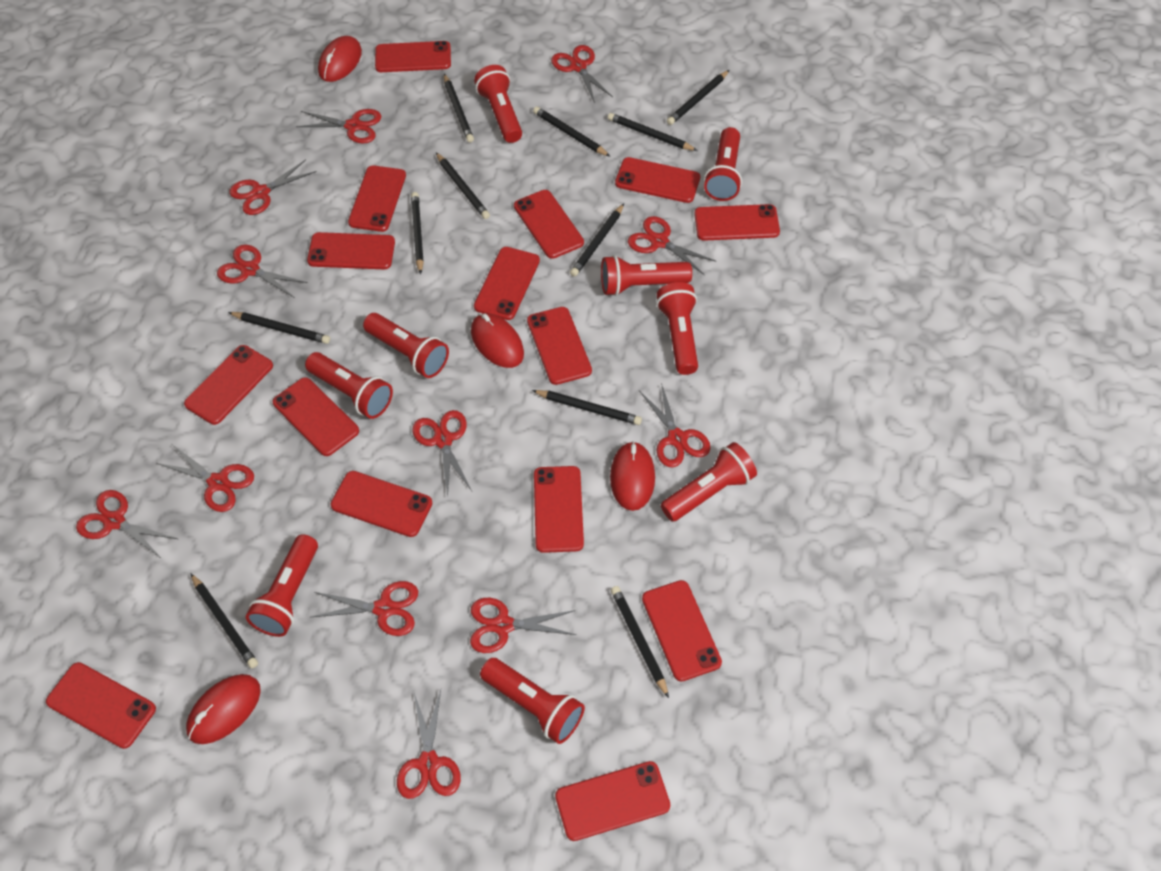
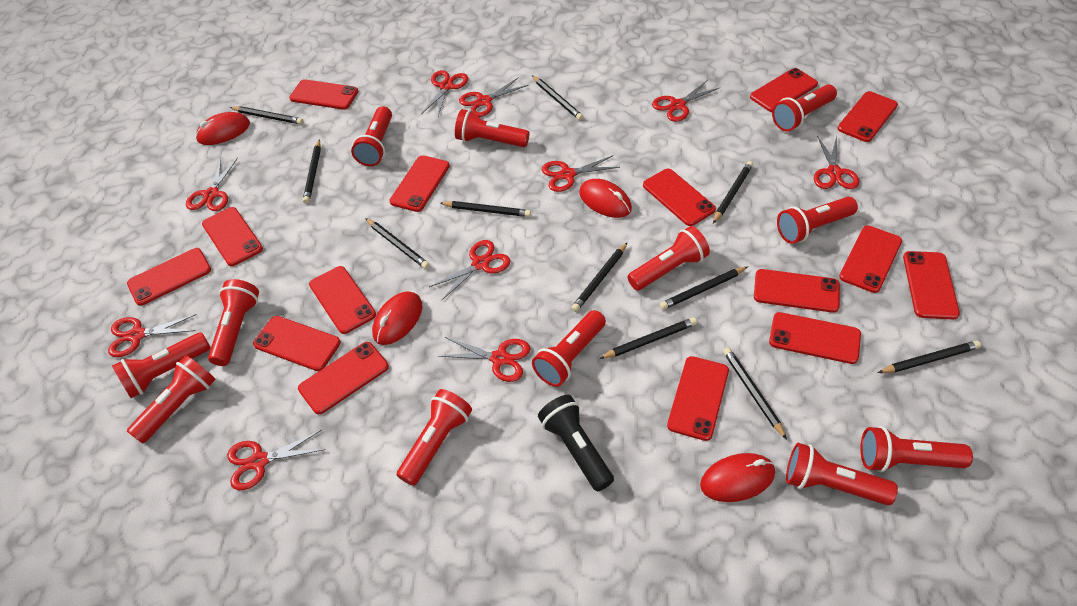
black flashlight: none = 0 -> [538,395,614,491] = 1
red flashlight: [245,534,318,637] [305,352,393,419] [363,313,449,378] [474,65,522,143] [480,658,585,744] [601,255,692,296] [656,282,698,375] [661,442,757,522] [704,127,742,201] = 9 -> [112,332,210,398] [127,356,216,444] [208,279,259,366] [351,106,392,166] [397,389,472,486] [455,109,530,147] [532,310,606,387] [627,226,710,291] [772,84,837,131] [777,197,858,244] [786,443,898,505] [860,426,973,472] = 12
red scissors: [76,490,178,559] [156,444,254,512] [217,245,308,298] [229,159,317,215] [296,109,382,143] [312,581,418,636] [397,690,461,799] [412,410,472,497] [470,598,576,653] [551,45,613,103] [628,216,717,275] [640,383,711,467] = 12 -> [108,314,197,357] [186,157,238,211] [227,430,326,490] [421,70,468,117] [429,240,510,300] [438,337,531,382] [459,77,528,117] [541,155,620,192] [652,80,719,122] [814,136,859,189] = 10

